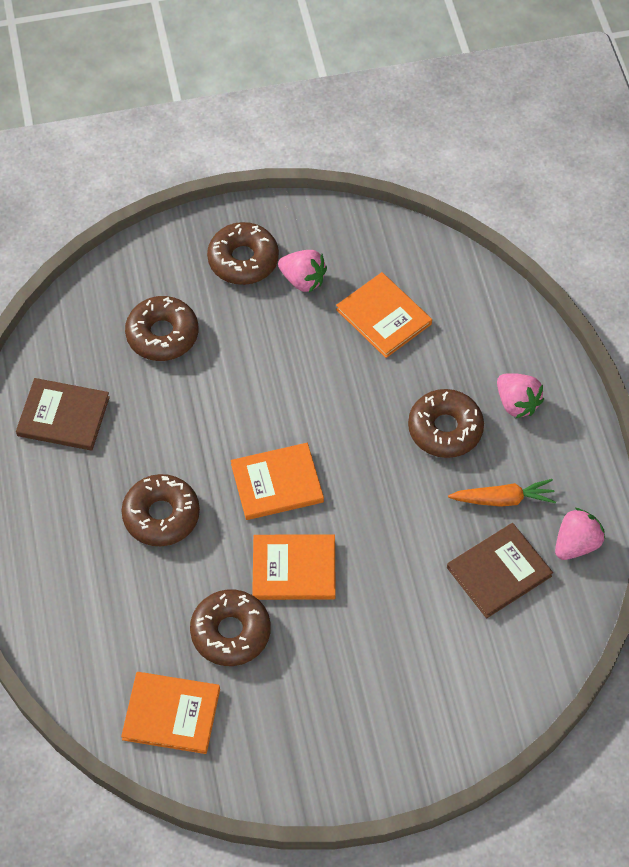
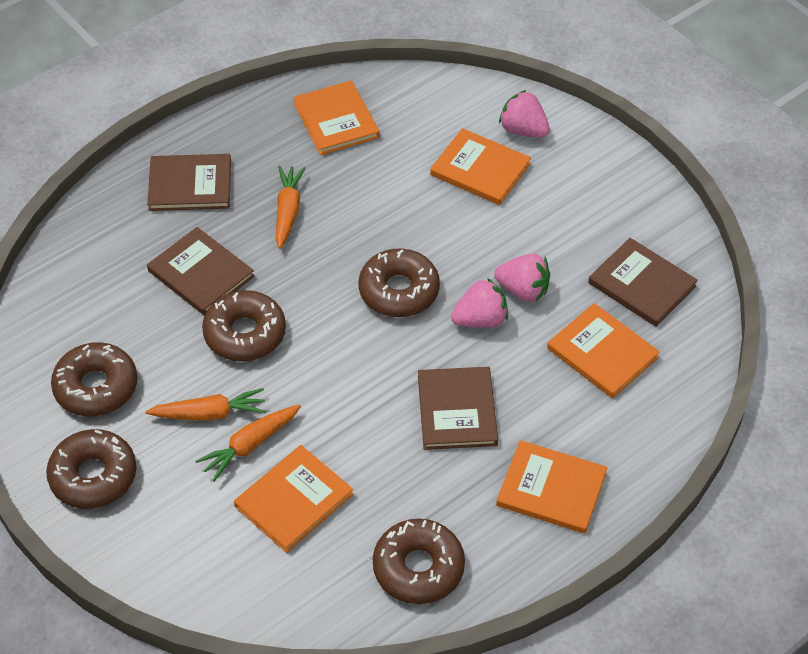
brown book: [16,378,110,450] [447,523,553,618] = 2 -> [147,154,231,211] [147,227,254,316] [418,367,498,450] [588,238,698,327] = 4
orange book: [121,672,220,754] [231,443,324,520] [252,535,336,600] [336,272,432,358] = 4 -> [234,445,353,553] [293,81,380,155] [430,128,531,205] [496,440,607,534] [547,303,660,398] = 5
orange carrot: [448,479,556,507] = 1 -> [146,388,266,421] [195,405,301,481] [276,166,306,249] = 3

